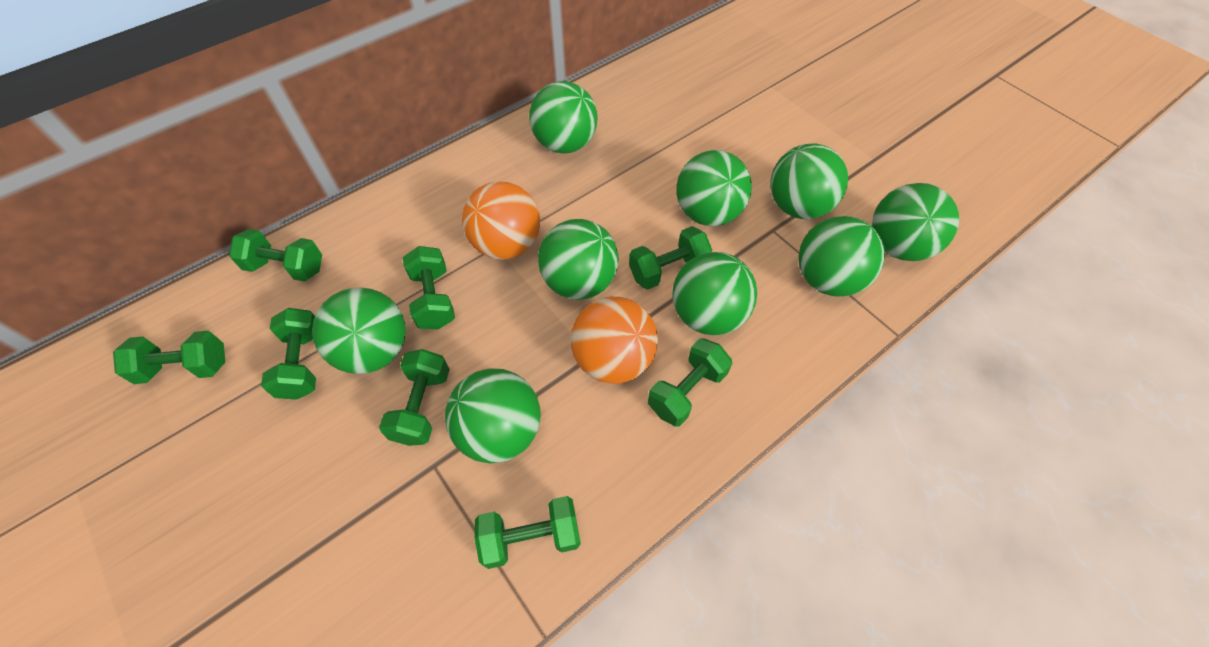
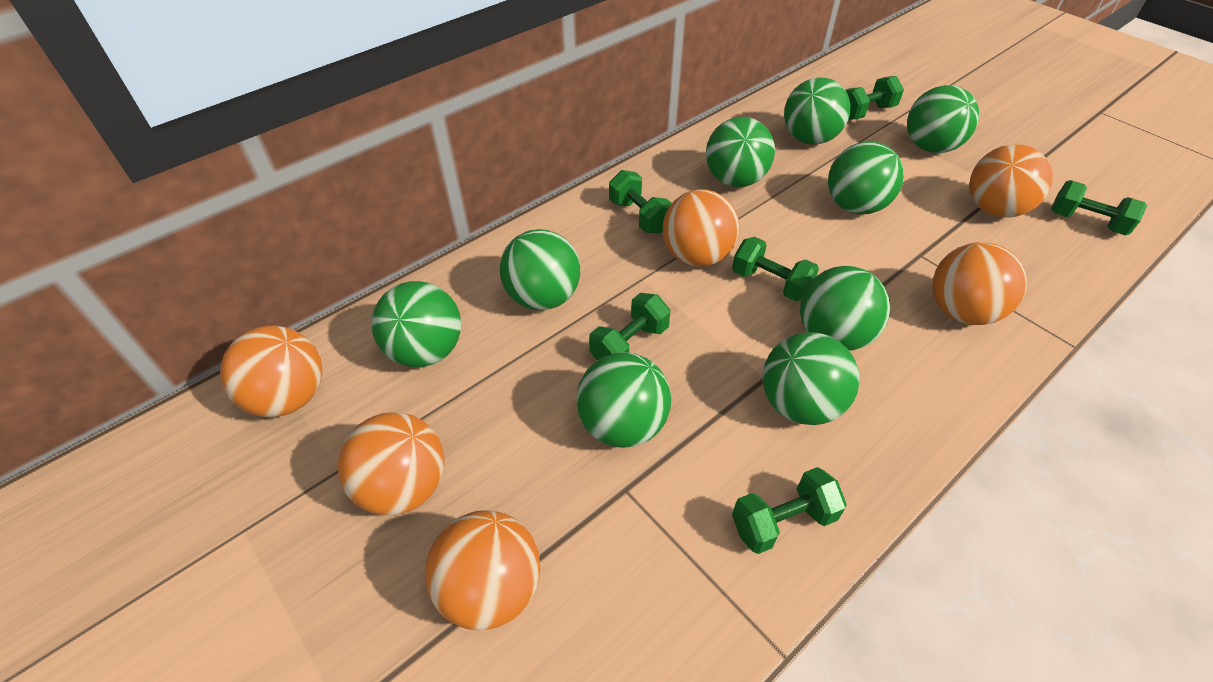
green dumbbell: [113,331,225,384] [229,229,322,282] [261,308,316,400] [379,349,450,446] [403,246,455,329] [475,496,581,569] [629,226,712,290] [648,338,732,427] = 8 -> [589,293,670,360] [609,170,672,234] [732,237,819,301] [732,467,847,554] [845,76,904,120] [1051,180,1147,235] = 6
orange ball: [462,181,540,260] [570,297,658,384] = 2 -> [220,326,322,417] [338,412,445,516] [425,510,541,630] [663,189,740,267] [932,242,1027,325] [969,144,1053,218] = 6

